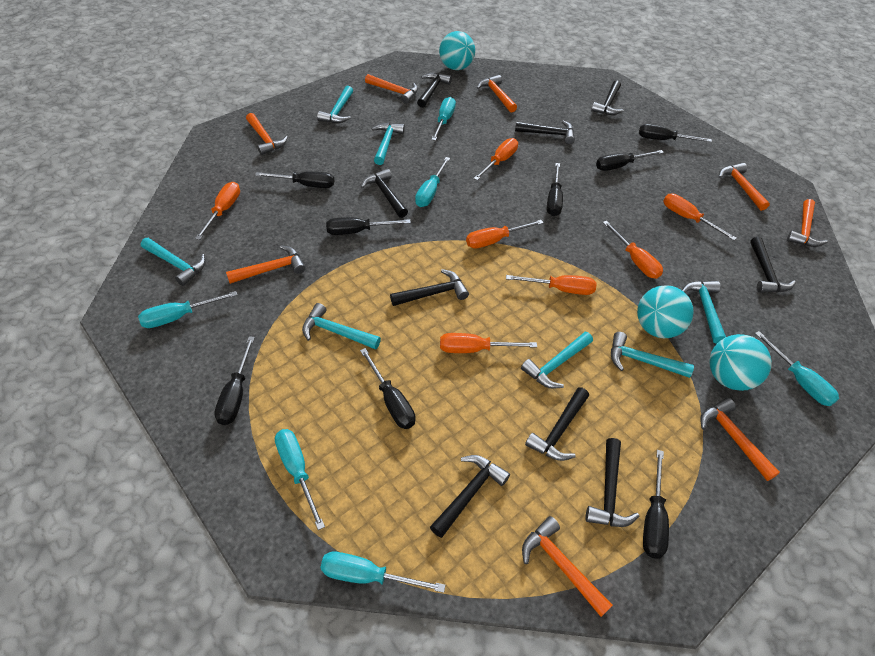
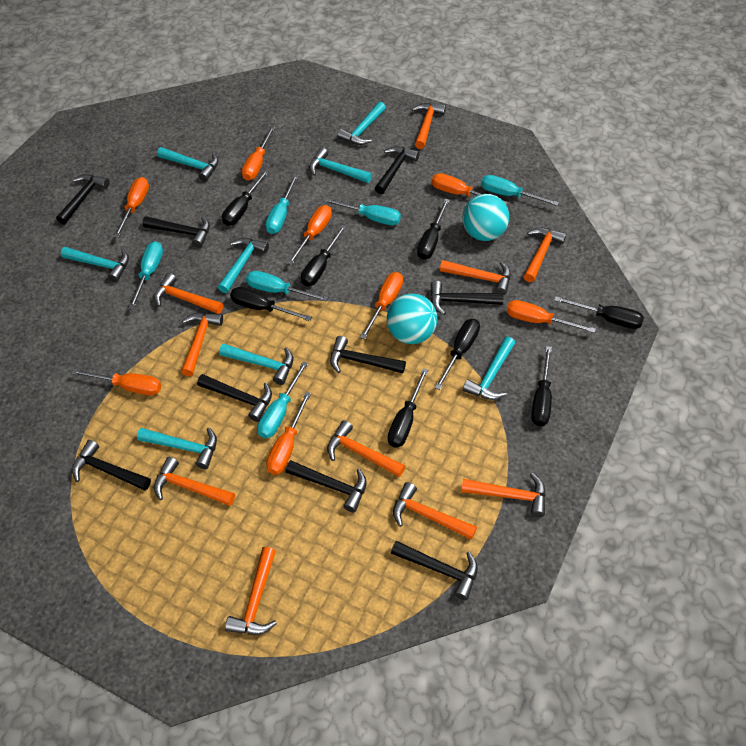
orange hammer: [226,246,306,284] [246,113,288,155] [365,74,418,104] [477,75,517,112] [522,516,613,617] [700,398,780,481] [719,163,770,211] [787,199,828,247] = 8 -> [154,273,223,314] [154,457,235,506] [181,313,223,376] [225,547,277,635] [327,420,405,477] [393,482,477,540] [412,103,446,149] [440,260,511,295] [461,473,546,517] [523,228,567,282] = 10
orange screwdriver: [195,182,240,240] [440,333,537,353] [466,220,544,248] [473,138,518,180] [506,275,597,295] [603,221,663,279] [663,194,737,240] = 7 -> [71,369,161,395] [114,177,149,238] [242,126,275,181] [266,392,311,475] [287,205,332,265] [360,272,403,340] [432,173,508,204] [507,300,596,333] = 8
turquoise ball: [439,31,475,70] [637,285,694,338] [709,334,772,391] = 3 -> [387,293,437,344] [462,194,509,241] = 2
turquoise hammer: [141,238,206,286] [302,303,381,349] [317,86,353,123] [371,123,405,165] [521,332,593,389] [611,332,694,378] [682,281,726,344] = 7 -> [61,247,129,282] [137,427,217,469] [157,147,218,181] [218,238,269,293] [219,343,293,385] [309,148,372,183] [337,102,386,145] [463,337,515,400] = 8

